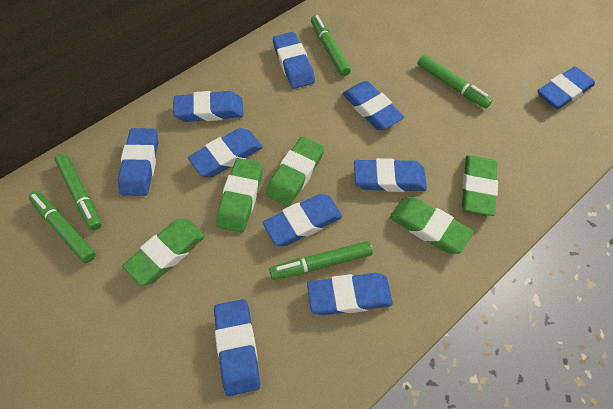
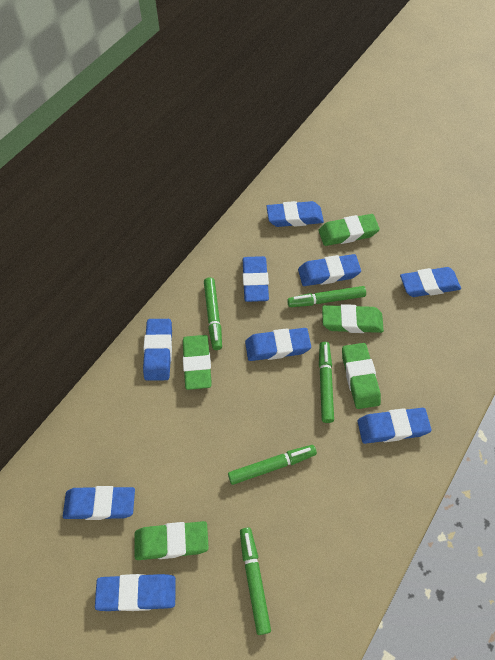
blue eraser: [118,128,158,196] [173,91,243,122] [188,128,263,177] [214,299,260,396] [263,194,342,246] [273,32,315,89] [307,273,393,315] [342,81,404,130] [354,158,427,192] [538,66,595,109] = 10 -> [63,486,135,520] [95,574,176,611] [143,319,172,381] [243,256,269,302] [245,328,311,361] [266,201,324,227] [298,254,361,286] [357,408,432,444] [400,267,461,297] = 9

